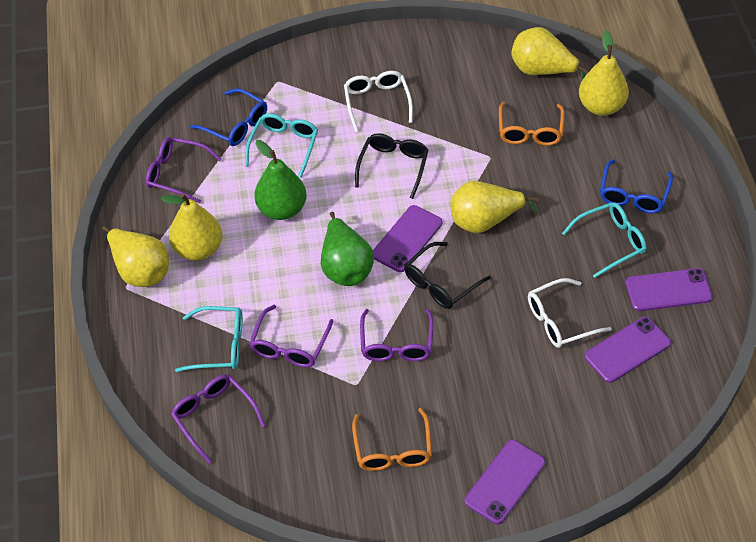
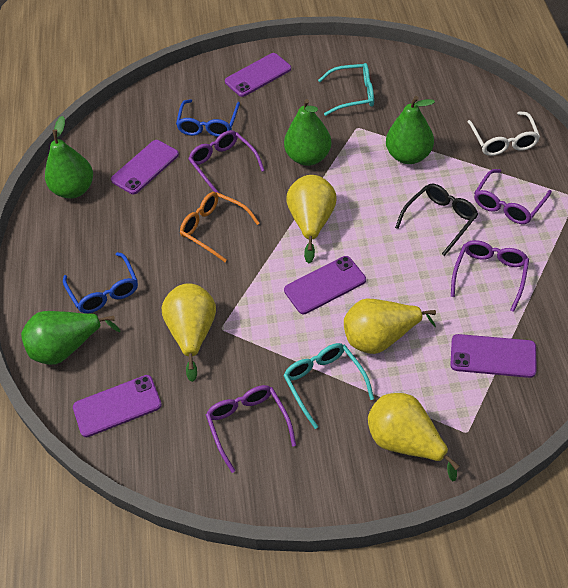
black glasses: [355,133,428,199] [404,242,491,309] = 2 -> [395,184,478,256] = 1
green pear: [254,140,306,220] [321,212,374,286] = 2 -> [21,311,121,365] [45,116,93,199] [284,99,332,166] [386,96,435,164] = 4
orange glasses: [352,408,432,471] [499,102,565,146] = 2 -> [180,192,260,262] = 1
purple phone: [373,205,442,272] [465,440,545,525] [584,317,671,383] [626,268,712,311] = 4 -> [73,375,162,437] [111,140,179,194] [225,53,291,97] [284,256,366,314] [450,334,537,378] = 5
turquoise glasses: [175,306,243,372] [245,113,318,178] [562,202,647,278] = 3 -> [283,343,374,429] [318,63,374,116] = 2
white glasses: [344,71,413,132] [528,278,612,348] = 2 -> [467,111,540,156] = 1
yellow pear: [102,226,169,287] [161,193,222,261] [450,181,539,233] [511,27,589,80] [579,30,629,116] = 5 -> [162,283,216,382] [287,175,337,263] [344,299,436,354] [368,393,459,481] = 4

